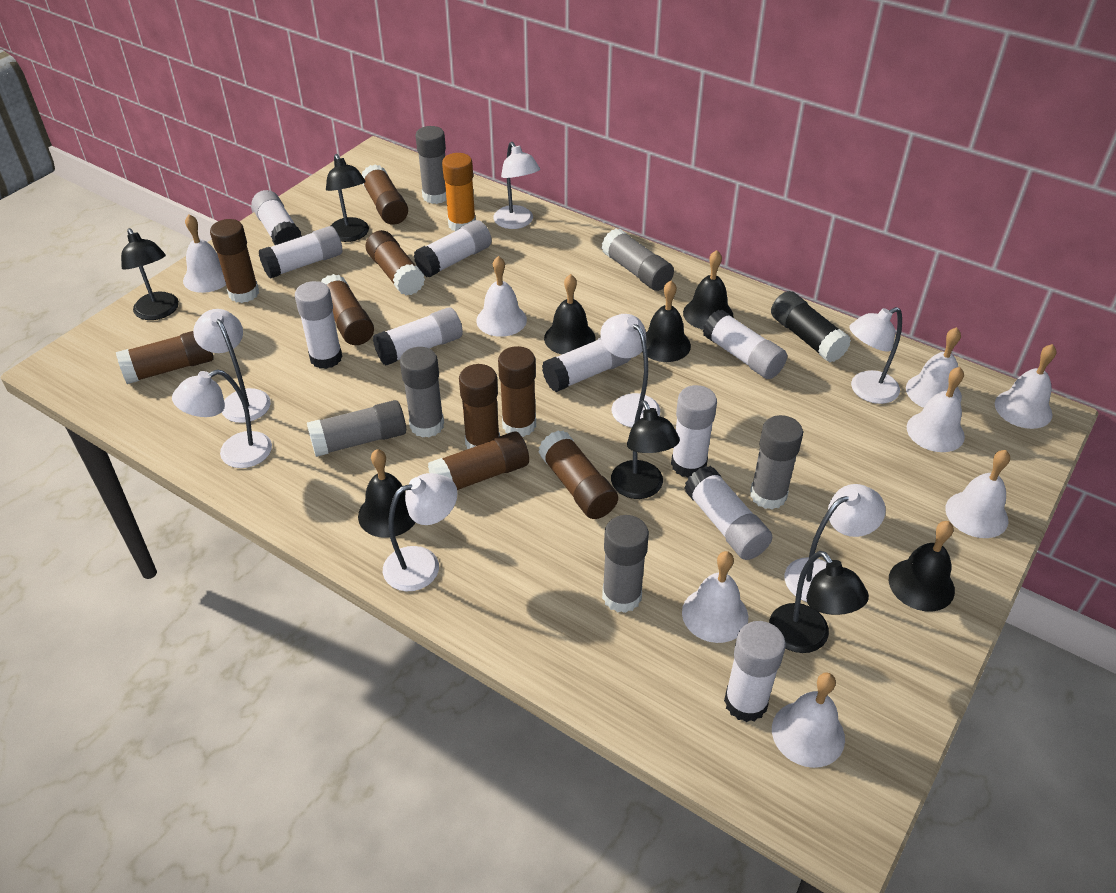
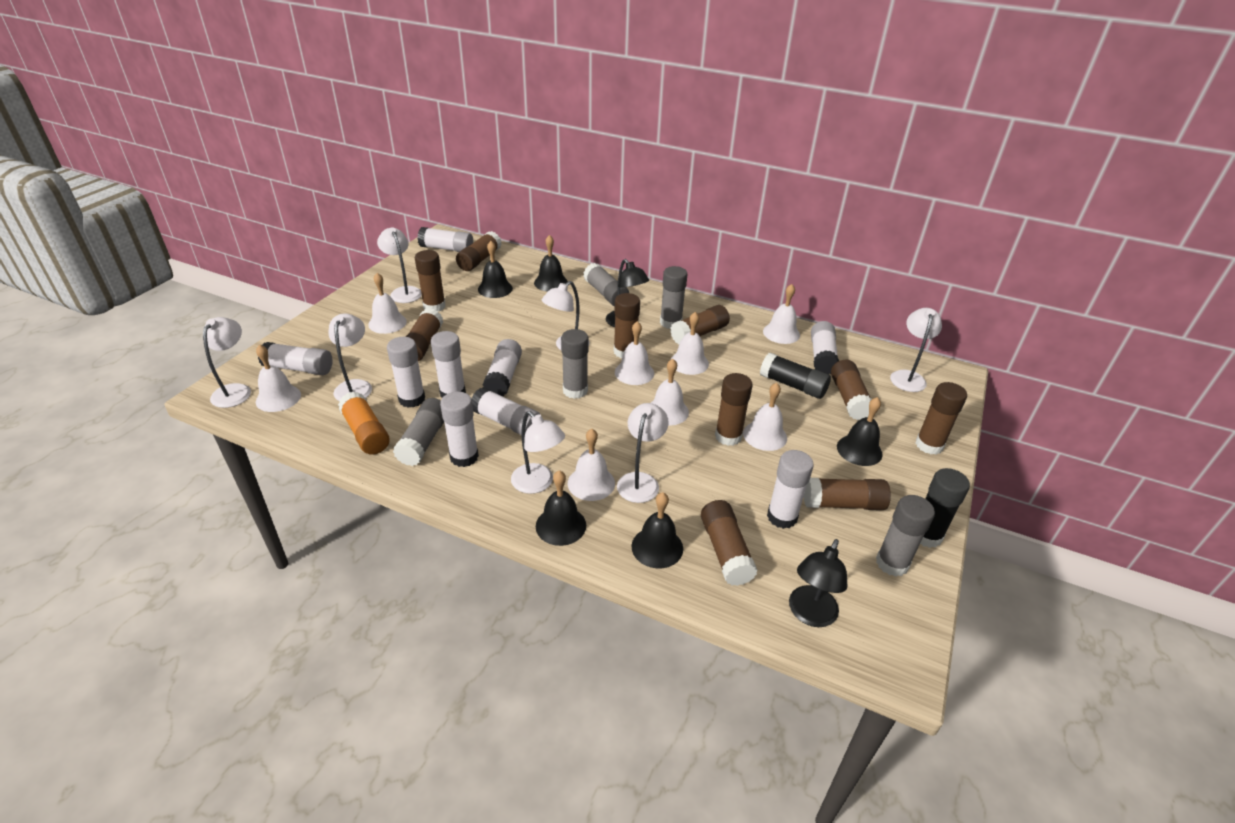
black glue stick: [771,291,851,362] = 1 -> [760,353,831,399] [920,468,970,548] = 2
black lamp: [121,228,179,320] [326,154,369,242] [611,400,680,499] [769,551,869,653] = 4 -> [606,259,649,327] [789,539,847,627] = 2
brown glue stick: [116,331,214,384] [210,219,259,303] [321,274,374,345] [362,164,408,225] [366,230,425,295] [428,431,529,490] [459,364,500,449] [498,346,536,437] [538,431,618,519] = 9 -> [406,308,443,361] [415,250,446,311] [456,231,502,271] [614,293,640,358] [670,305,730,345] [701,500,758,586] [715,373,752,446] [804,478,891,510] [831,360,872,420] [916,382,967,455] = 10
grey glue stick: [307,400,406,457] [400,347,444,438] [415,126,447,204] [602,229,674,291] [602,515,649,613] [750,415,803,509] = 6 -> [393,398,444,466] [561,329,589,399] [583,263,629,306] [660,266,687,329] [876,495,935,577] = 5
white glue stick: [251,190,302,245] [259,226,342,279] [295,281,342,369] [373,307,463,366] [414,220,491,277] [542,337,631,392] [671,385,717,477] [684,466,772,560] [703,310,787,379] [724,621,786,722] = 10 -> [258,342,333,375] [387,337,425,408] [417,227,473,252] [431,331,466,398] [440,391,479,467] [471,387,541,435] [483,339,522,396] [767,450,814,529] [811,321,839,374] = 9

